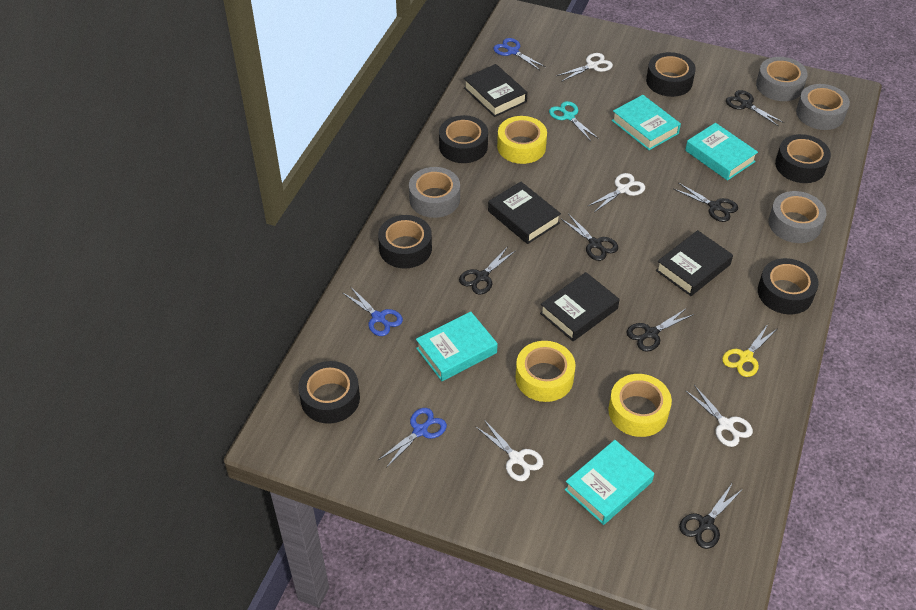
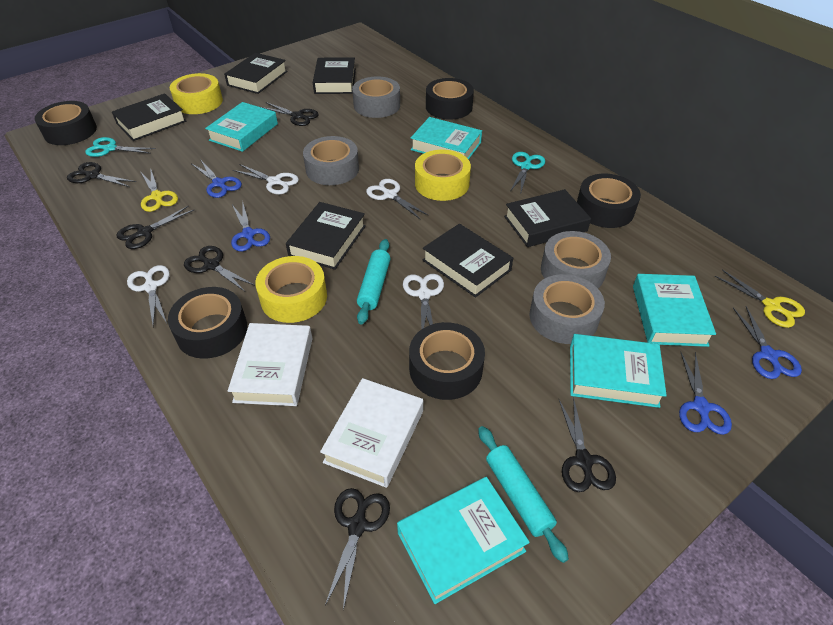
black book: [464,64,528,117] [488,182,561,244] [540,272,620,341] [656,230,733,296] = 4 -> [112,93,186,141] [224,53,287,94] [286,202,366,270] [313,57,356,94] [423,224,513,298] [504,189,591,247] = 6
black tape: [298,361,360,424] [378,215,432,268] [439,115,488,163] [646,52,696,97] [758,258,819,314] [775,134,831,183] = 6 -> [35,101,97,145] [168,287,247,359] [409,322,485,400] [426,78,474,120] [577,174,641,228] = 5
blue scissors: [343,286,403,336] [378,408,447,468] [493,38,546,70] = 3 -> [192,159,242,198] [231,204,270,251] [679,352,732,435] [733,306,802,379] = 4
turquoise book: [416,311,498,381] [565,440,654,525] [612,95,681,150] [685,123,758,181] = 4 -> [205,102,278,152] [397,477,530,604] [411,117,482,160] [570,334,667,408] [633,274,716,347] = 5
turquoise rolling pin: none = 0 -> [357,239,390,324] [478,426,569,563] = 2
turquoise scissors: [549,101,599,141] = 1 -> [85,137,156,157] [511,152,545,192] = 2
white book: none = 0 -> [228,323,312,406] [320,378,423,488] = 2
yellow scissors: [722,324,777,377] = 1 -> [141,170,178,212] [715,270,805,328] = 2

